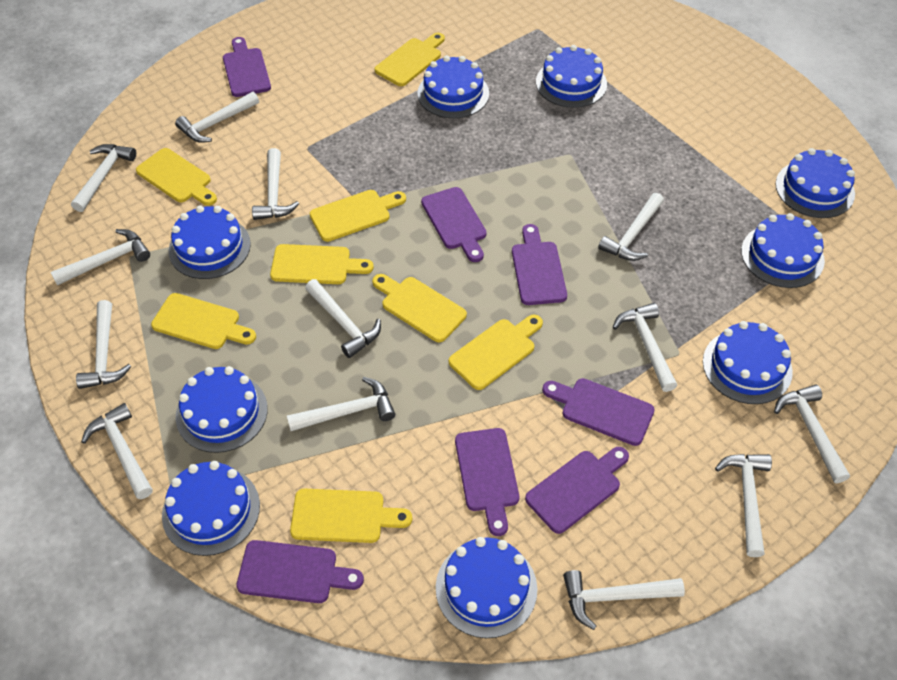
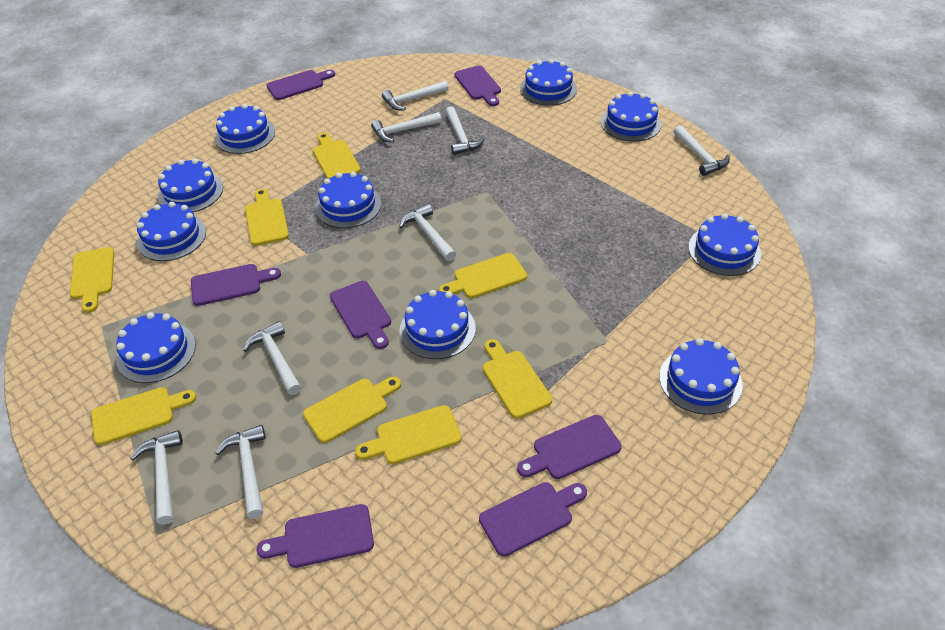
blue cake: [162,461,260,556] [169,206,251,279] [176,366,268,453] [417,55,489,118] [436,537,537,638] [536,45,607,108] [703,321,793,404] [741,213,825,288] [775,148,855,218] = 9 -> [116,312,196,383] [137,202,206,261] [158,159,223,212] [215,104,275,154] [315,172,381,228] [399,290,476,359] [520,59,577,106] [601,92,661,142] [659,338,743,415] [688,213,761,276] = 10
white hammer: [51,229,150,285] [71,144,136,212] [76,300,131,389] [81,403,153,499] [175,92,259,143] [252,148,299,220] [287,377,395,431] [305,279,381,358] [563,570,685,630] [598,193,664,261] [612,303,677,392] [715,454,772,557] [774,385,850,483] = 13 -> [130,430,183,525] [215,425,266,519] [243,321,301,395] [371,112,442,142] [382,81,449,110] [399,204,456,261] [445,106,485,155] [673,125,730,176] = 8

